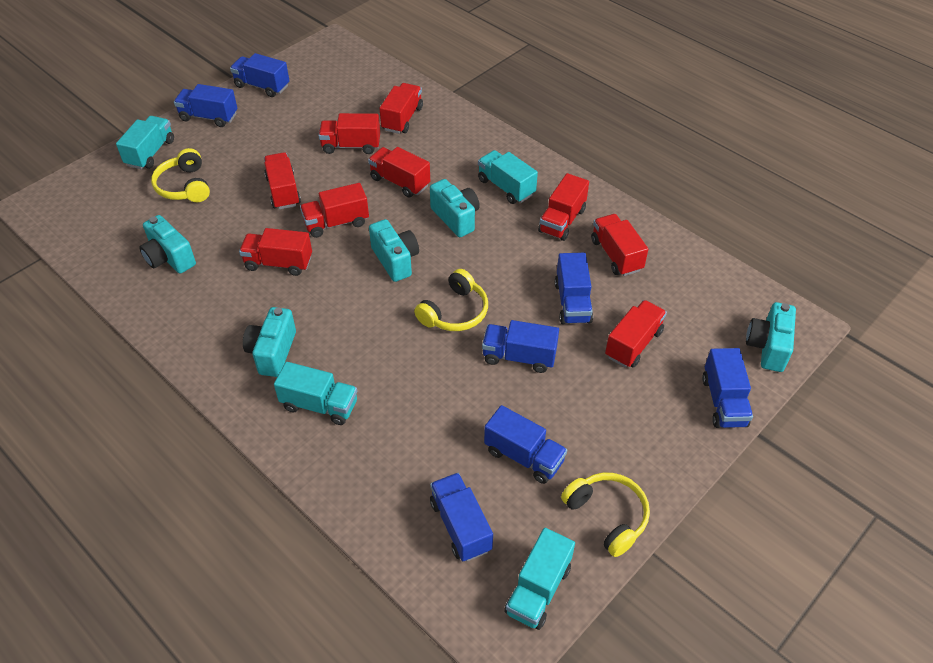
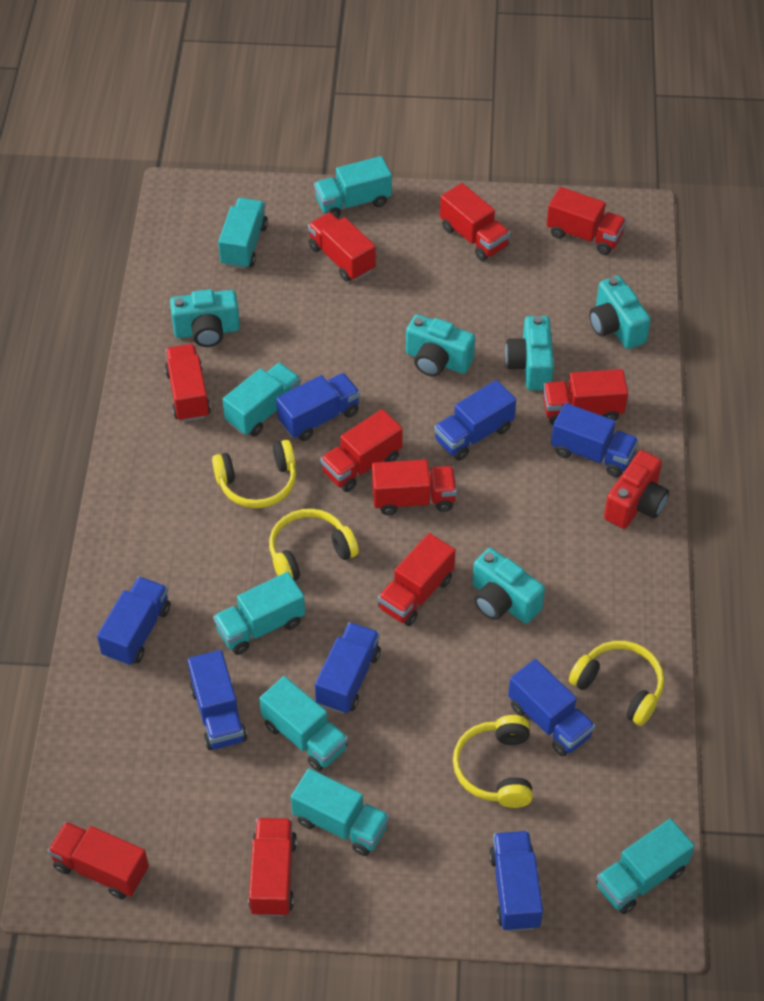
blue truck: [174,84,237,127] [230,53,289,97] [430,473,493,562] [482,320,559,373] [484,405,567,484] [555,253,593,324] [702,348,753,428] = 7 -> [97,577,170,666] [188,650,247,750] [276,373,360,441] [315,622,381,714] [434,380,516,461] [489,831,543,931] [508,659,595,757] [551,403,638,477] = 8
red camera: none = 0 -> [604,450,669,529] = 1
red truck: [239,228,312,276] [264,152,301,209] [300,183,369,238] [318,113,380,154] [368,147,430,198] [379,83,423,134] [538,173,589,241] [591,214,648,276] [605,300,667,368] = 9 -> [47,822,149,899] [165,344,211,422] [248,818,297,917] [308,213,376,281] [320,409,403,492] [372,459,457,515] [378,533,456,626] [440,183,510,261] [543,369,628,425] [547,187,626,255] = 10
turquoise truck: [116,116,174,169] [274,362,357,425] [478,150,538,204] [504,528,575,630] = 4 -> [213,572,305,655] [218,198,268,269] [223,363,301,436] [259,676,348,772] [291,768,389,856] [314,156,392,218] [596,818,694,914] = 7
yellow headphones: [151,148,210,202] [414,269,488,331] [561,473,650,557] = 3 -> [212,440,296,508] [269,509,359,581] [453,715,533,808] [569,641,664,726] = 4

